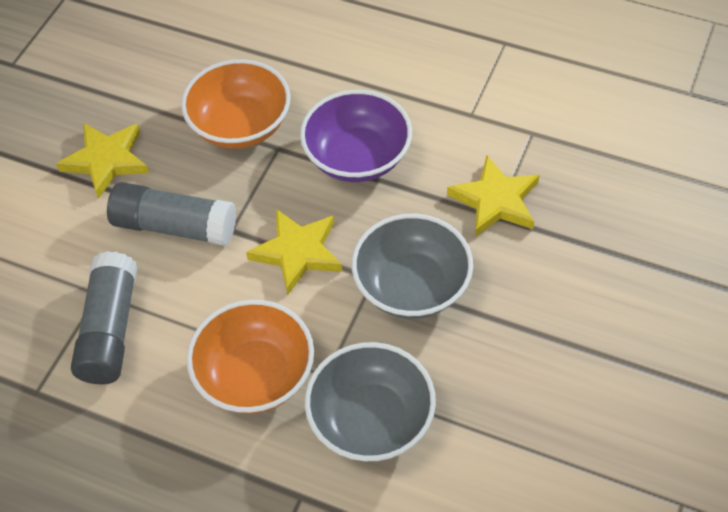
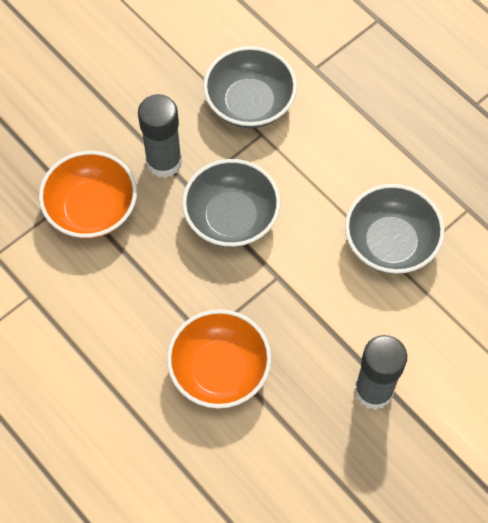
grey bowl: [305,342,436,462] [352,214,473,319] = 2 -> [182,159,280,247] [203,46,297,128] [345,184,445,274] = 3
purple bowl: [300,90,412,182] = 1 -> none = 0
yellow star: [56,123,149,199] [246,209,342,295] [447,155,540,237] = 3 -> none = 0

